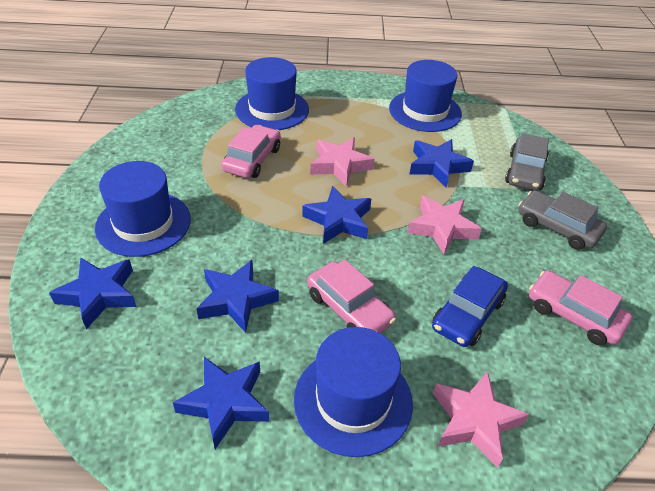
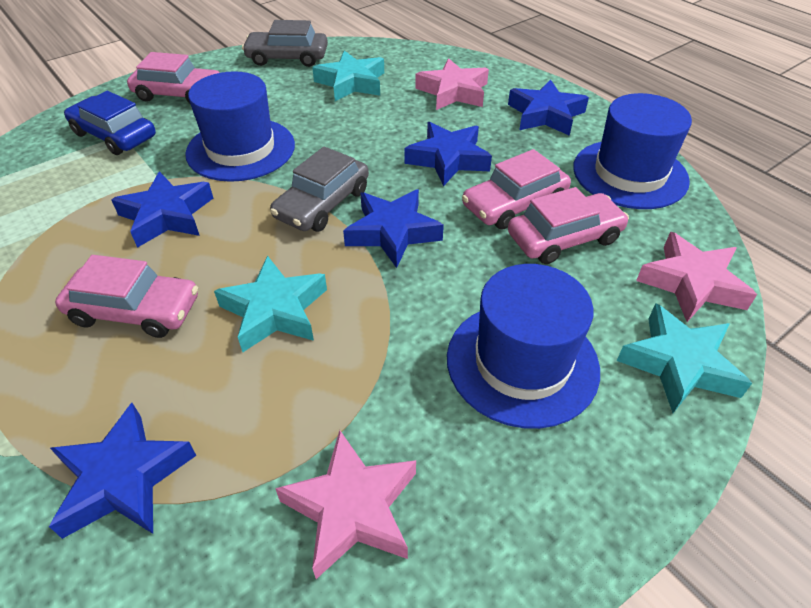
blue hat: [95,161,191,257] [235,57,309,130] [294,327,413,457] [389,60,462,132] = 4 -> [185,71,295,182] [447,264,600,429] [573,93,692,209] = 3
pink car: [221,125,281,178] [307,260,396,333] [529,270,632,345] = 3 -> [55,255,198,338] [127,52,220,104] [462,149,571,230] [508,187,629,264] = 4
turquoise star: none = 0 -> [214,256,327,352] [312,50,384,101] [617,303,752,413] = 3

